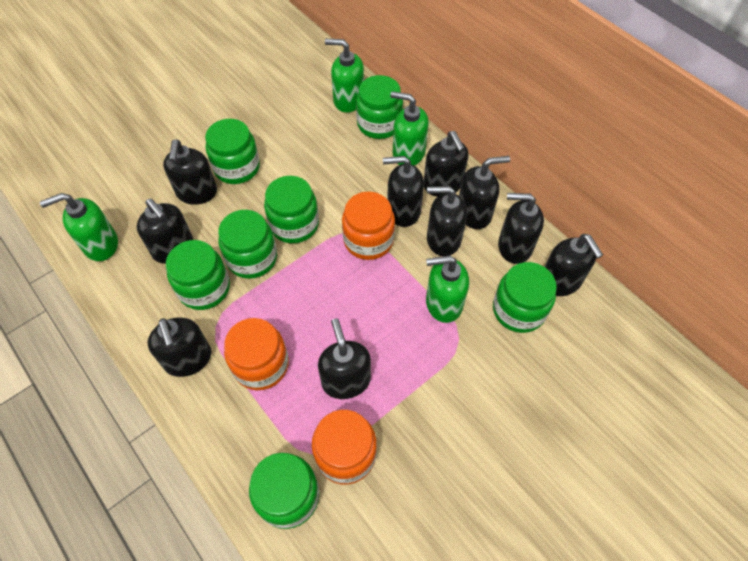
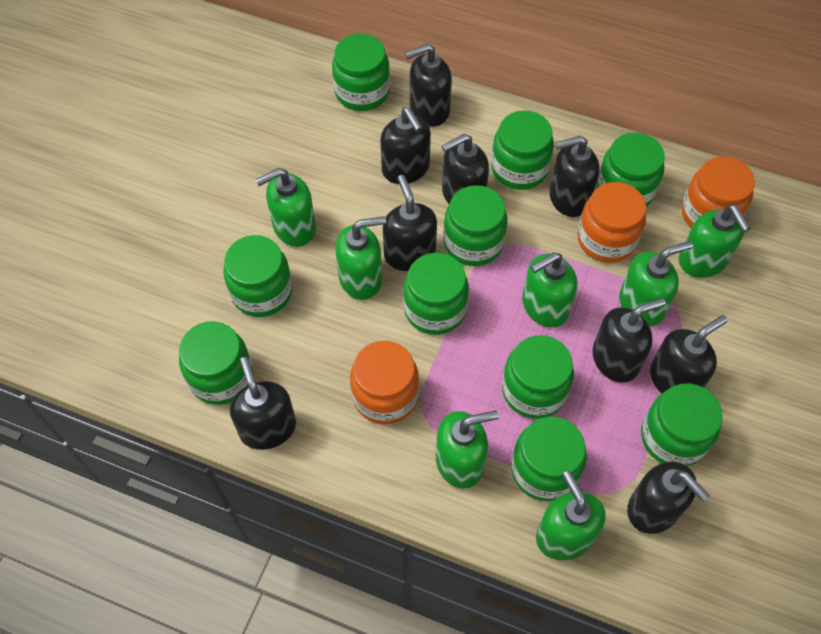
black soap dispenser: [137,198,193,264] [147,318,212,377] [163,140,217,205] [318,318,371,399] [383,156,424,227] [424,131,468,197] [427,186,467,256] [459,156,510,229] [498,193,544,264] [545,234,603,296] = 10 -> [230,357,296,450] [380,108,431,184] [383,175,437,271] [405,44,452,126] [442,134,489,204] [549,136,600,217] [592,298,666,382] [627,461,710,534] [650,315,728,393] = 9
green jar: [166,240,230,310] [205,119,260,184] [218,210,277,279] [249,453,319,529] [264,176,319,243] [356,75,403,139] [493,262,557,333] = 7 -> [179,321,253,405] [223,235,293,317] [332,34,390,111] [403,253,469,335] [443,185,507,266] [491,110,554,190] [502,335,574,419] [511,416,587,501] [597,132,665,207] [641,383,723,467] = 10
green soap dispenser: [40,193,118,261] [325,39,364,113] [390,91,429,166] [426,256,469,323] = 4 -> [255,168,316,247] [335,216,386,300] [436,410,498,489] [522,252,577,328] [536,471,606,560] [619,241,693,327] [679,204,750,278] = 7

